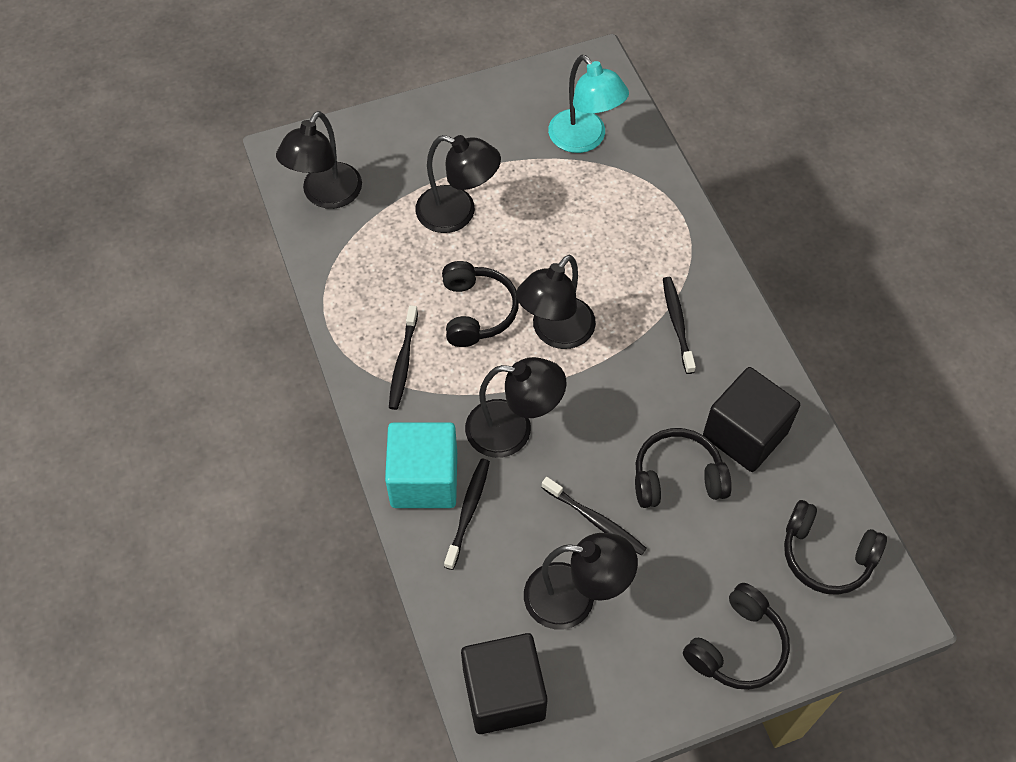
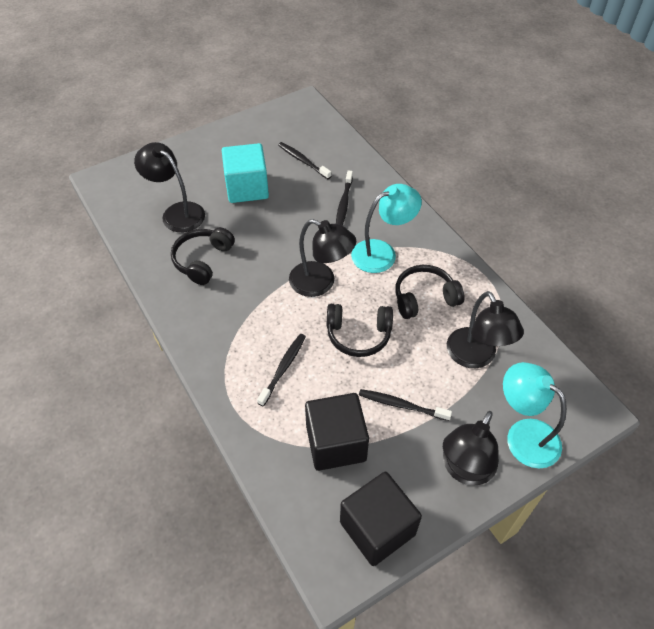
black headphones: [442,261,519,347] [635,428,732,508] [683,583,790,690] [784,500,887,595] = 4 -> [171,227,235,285] [327,304,393,357] [395,265,465,319] = 3
black lamp: [276,111,362,209] [416,135,501,233] [465,357,566,458] [516,255,596,349] [524,533,638,629] = 5 -> [134,142,205,232] [289,219,356,297] [443,411,499,486] [447,291,524,368] = 4
turquoise lamp: [548,55,629,153] = 1 -> [351,184,422,273] [503,362,567,468] = 2

